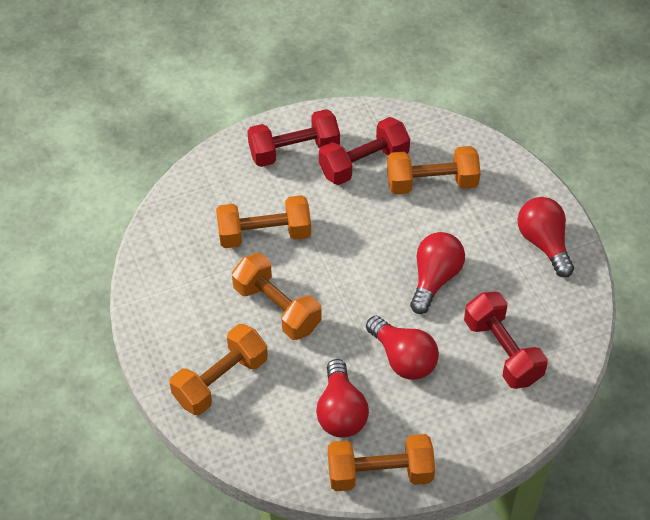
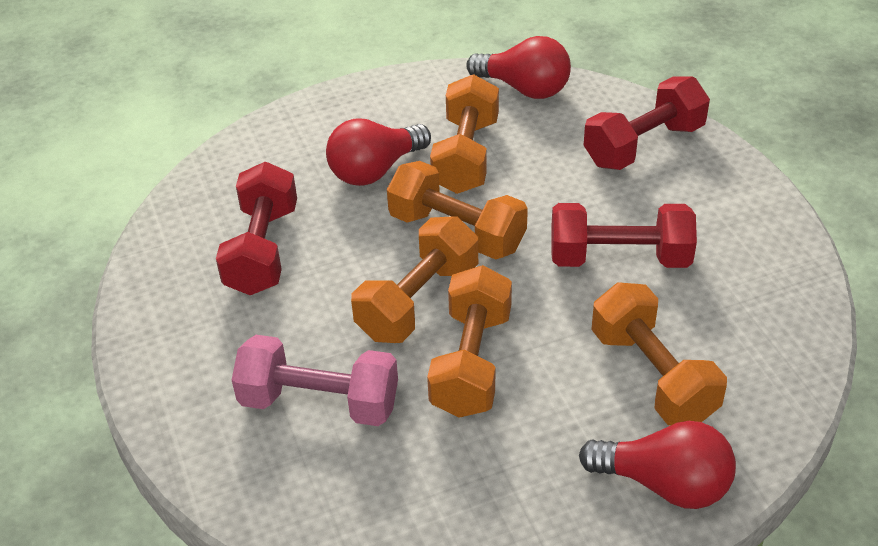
pink dumbbell: none = 0 -> [232,335,398,426] = 1
red light bulb: [316,359,369,438] [366,316,439,380] [410,232,465,314] [517,197,574,278] = 4 -> [326,118,431,186] [466,36,571,99] [579,421,736,509] = 3

